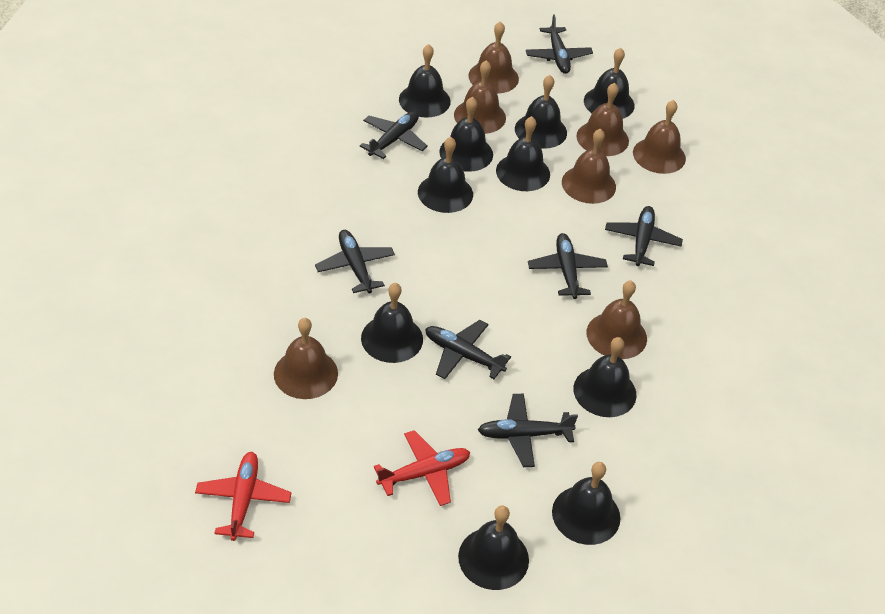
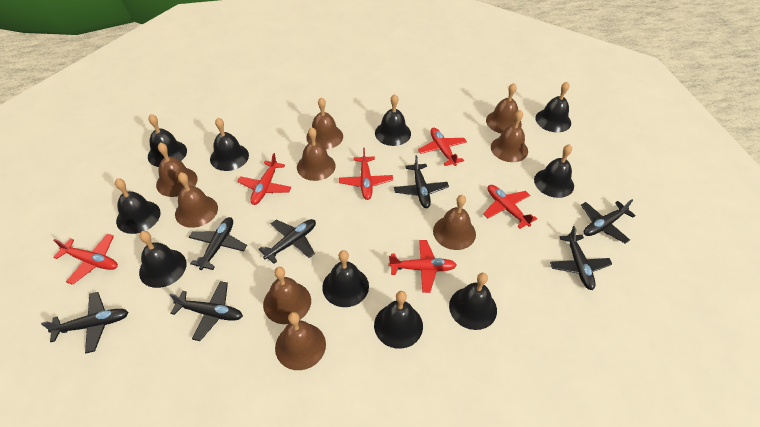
brown bell: [274,318,338,399] [454,60,506,134] [468,21,519,94] [562,128,616,204] [576,83,629,156] [586,280,647,359] [633,100,686,174] = 7 -> [156,143,197,197] [175,172,218,228] [263,267,311,324] [275,312,326,370] [297,127,336,181] [306,97,343,150] [433,195,476,250] [486,83,522,133] [491,110,528,162] = 9
red plane: [195,452,292,541] [374,430,471,506] = 2 -> [53,234,118,285] [237,153,291,205] [339,148,393,200] [389,240,457,293] [418,128,467,166] [483,185,537,229] = 6

